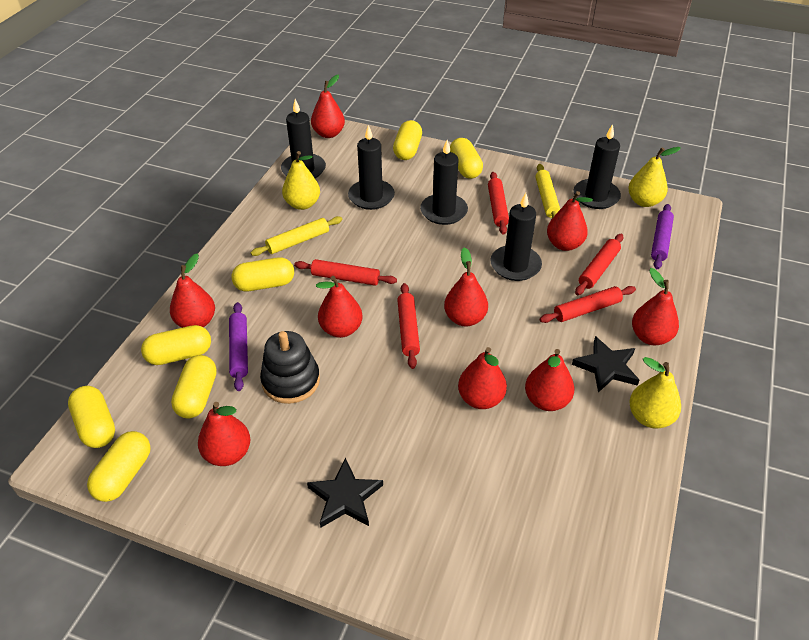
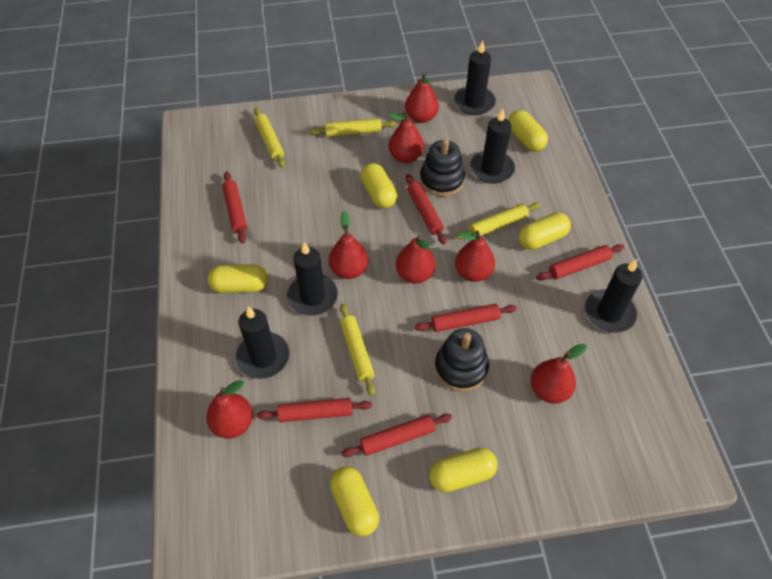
black stacking toy: [260,331,320,404] = 1 -> [420,139,465,197] [435,328,489,392] = 2
black star: [307,458,383,528] [572,336,639,393] = 2 -> none = 0
purple rolling pin: [229,302,248,391] [651,204,674,269] = 2 -> none = 0
red pear: [170,253,215,328] [198,402,250,466] [311,75,345,138] [316,276,362,338] [444,247,488,327] [458,347,507,409] [525,349,574,411] [547,191,593,251] [632,268,679,345] = 9 -> [206,380,253,439] [329,211,368,279] [388,111,424,163] [396,234,436,284] [405,72,439,123] [455,231,495,282] [531,344,587,403] = 7
red rolling pin: [294,259,397,286] [397,283,420,369] [488,172,509,235] [540,286,636,323] [575,234,623,296] = 5 -> [222,171,247,243] [257,398,372,422] [342,414,452,457] [406,174,446,244] [414,304,517,332] [536,244,624,281] = 6
yellow capsule: [68,386,115,448] [87,431,151,502] [141,325,211,365] [171,355,217,418] [232,257,294,291] [393,120,422,160] [450,138,483,179] = 7 -> [208,264,268,293] [330,467,379,536] [360,163,397,208] [429,448,498,492] [508,110,548,151] [518,212,571,250] = 6
yellow pear: [282,151,320,210] [628,147,681,207] [629,357,681,429] = 3 -> none = 0
yellow rolling pin: [251,216,342,256] [535,164,560,218] = 2 -> [254,108,285,168] [310,118,397,137] [340,303,375,396] [456,202,541,240] = 4

